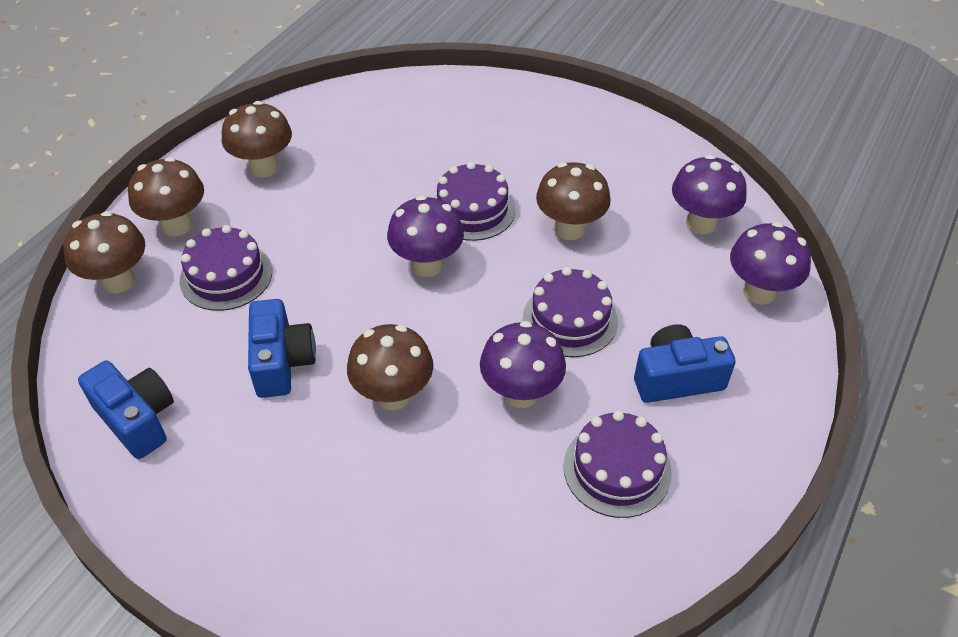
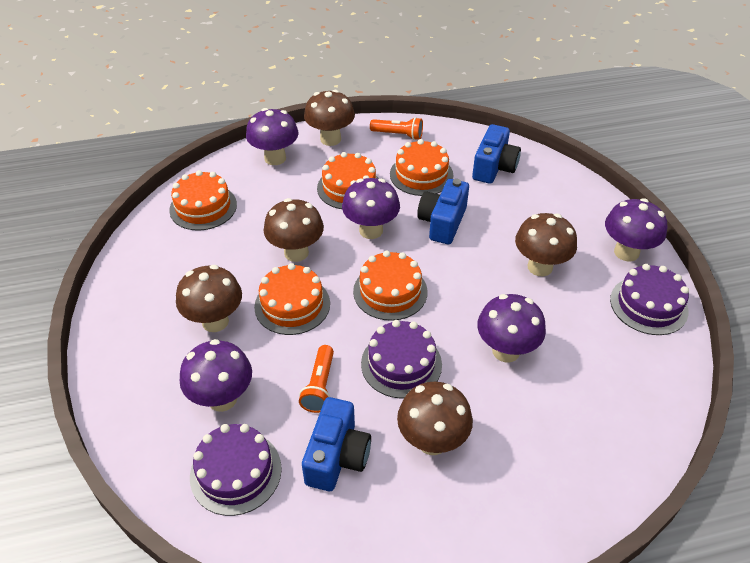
orange cake: none = 0 -> [169,170,237,231] [254,263,330,335] [317,152,379,209] [353,251,428,321] [390,139,454,196] = 5
orange flashlight: none = 0 -> [299,345,334,413] [370,117,423,140] = 2
purple cake: [179,225,272,311] [434,162,516,241] [523,267,618,357] [563,411,672,518] = 4 -> [190,424,282,516] [361,320,442,399] [610,264,689,335] = 3
purple mushroom: [387,195,464,277] [480,321,566,408] [672,155,747,234] [730,222,811,305] = 4 -> [180,339,252,412] [246,108,299,165] [342,178,400,239] [477,294,546,362] [605,198,667,262] = 5

